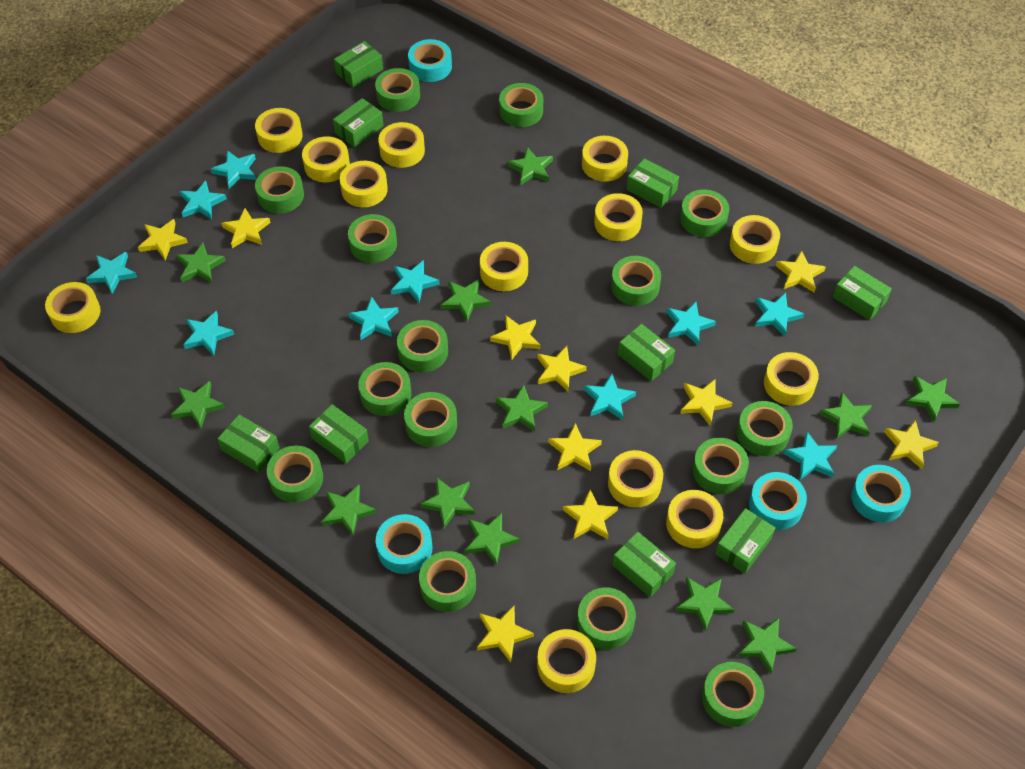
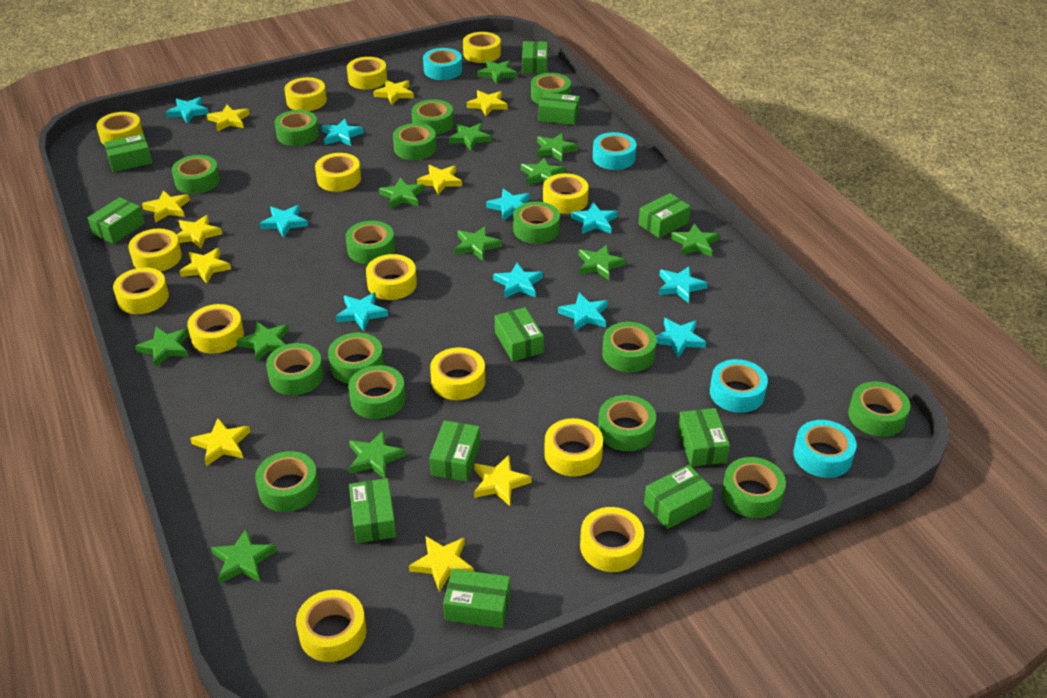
green box: [217,415,280,473] [309,404,369,464] [333,98,384,147] [334,41,383,88] [613,532,676,597] [618,324,675,381] [627,158,679,208] [715,508,775,574] [833,266,892,320] = 9 -> [88,197,145,244] [104,134,153,172] [349,478,396,543] [429,420,480,482] [443,569,510,628] [495,307,544,362] [522,41,548,74] [538,92,580,125] [639,193,691,238] [644,465,713,529] [678,408,730,467] = 11
yellow tape: [45,282,100,333] [255,108,302,153] [302,136,350,183] [340,161,388,207] [378,122,425,168] [480,242,528,291] [537,629,596,693] [582,136,628,182] [594,193,643,241] [608,450,663,508] [666,490,723,548] [730,215,780,264] [764,352,819,406] = 13 -> [96,112,143,145] [113,268,169,314] [128,229,182,272] [187,304,244,354] [284,77,327,111] [296,590,367,662] [315,153,361,192] [347,57,387,90] [366,254,417,300] [430,348,485,400] [463,32,501,63] [543,173,589,214] [544,418,603,477] [580,507,644,572] = 14

